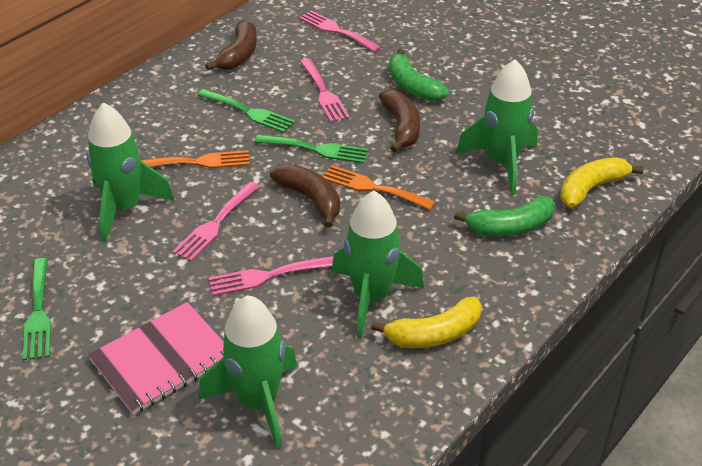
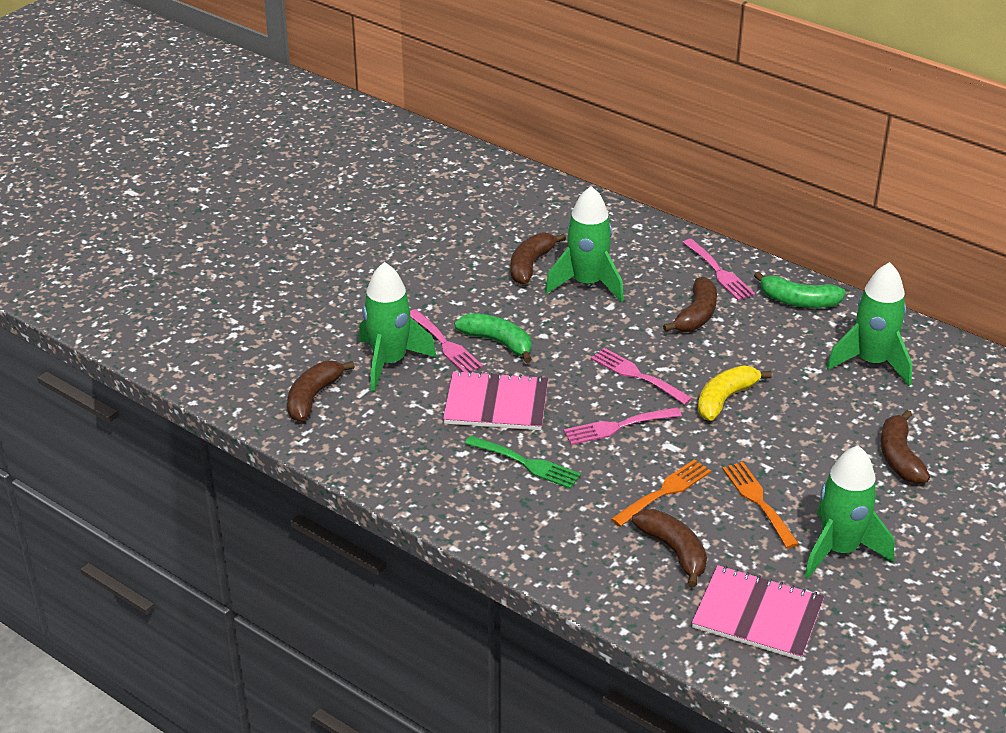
brown banana: [205,20,257,70] [270,164,340,228] [379,89,420,153] = 3 -> [287,361,355,422] [510,233,566,285] [632,509,707,587] [663,277,717,332] [881,410,930,484] = 5
green fork: [22,258,51,360] [197,89,295,133] [255,134,368,163] = 3 -> [465,436,581,489] = 1
pink notebook: [88,302,224,415] = 1 -> [443,370,548,430] [692,565,824,660] = 2
yellow banana: [371,297,482,348] [560,157,644,208] = 2 -> [698,366,772,421] = 1

